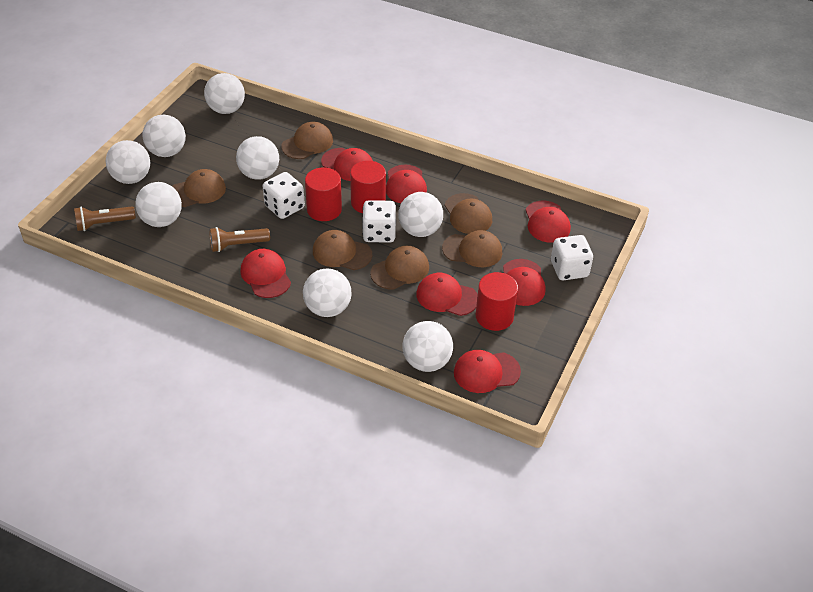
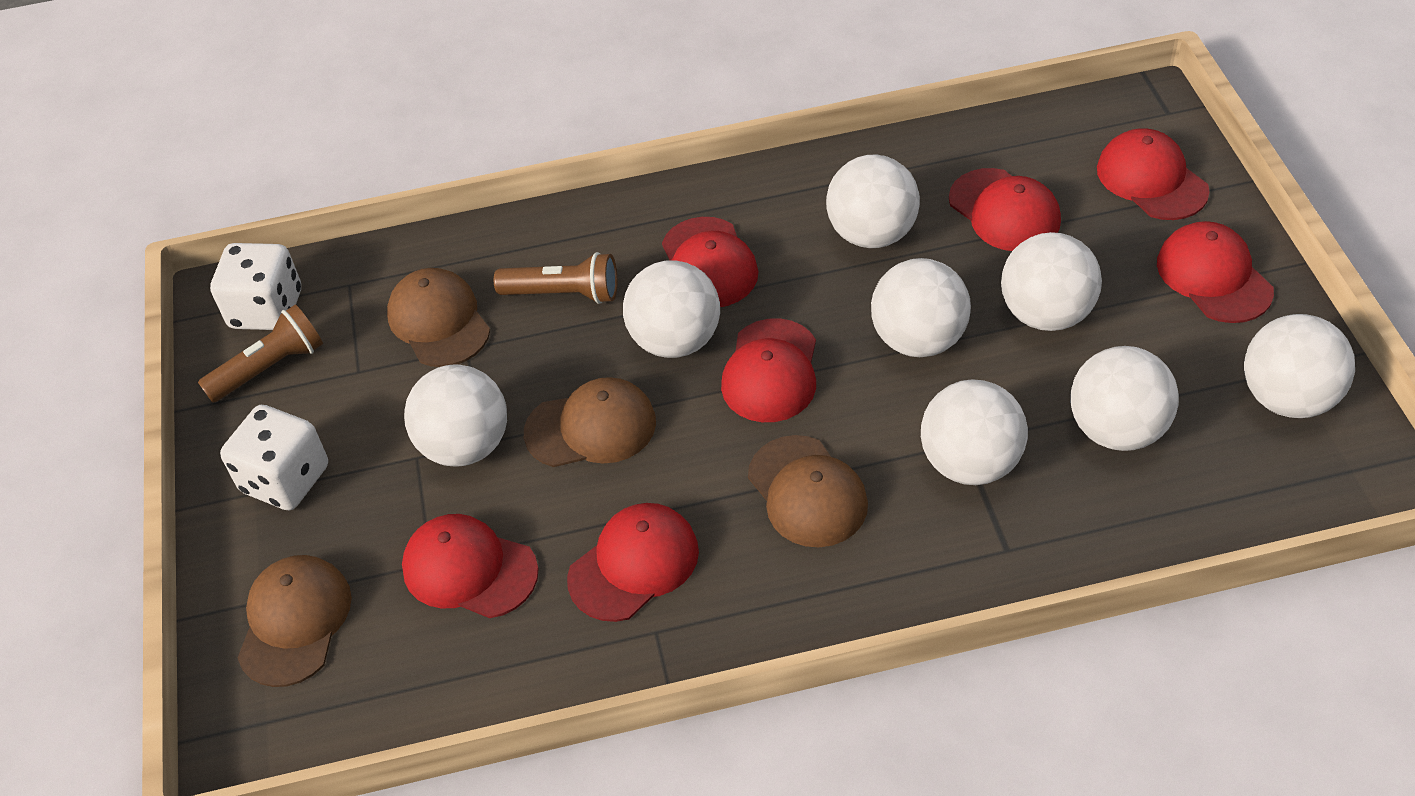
brown cap: [172,169,226,207] [282,122,333,159] [313,230,372,270] [370,246,429,290] [442,230,502,267] [444,193,492,234] = 6 -> [238,555,352,687] [387,268,490,367] [524,377,656,467] [748,435,868,547] = 4
red cylinder: [305,168,342,221] [350,161,386,213] [475,272,518,331] = 3 -> none = 0
white dice: [263,172,305,219] [362,200,396,243] [551,235,593,280] = 3 -> [210,243,301,330] [220,405,328,510] = 2

